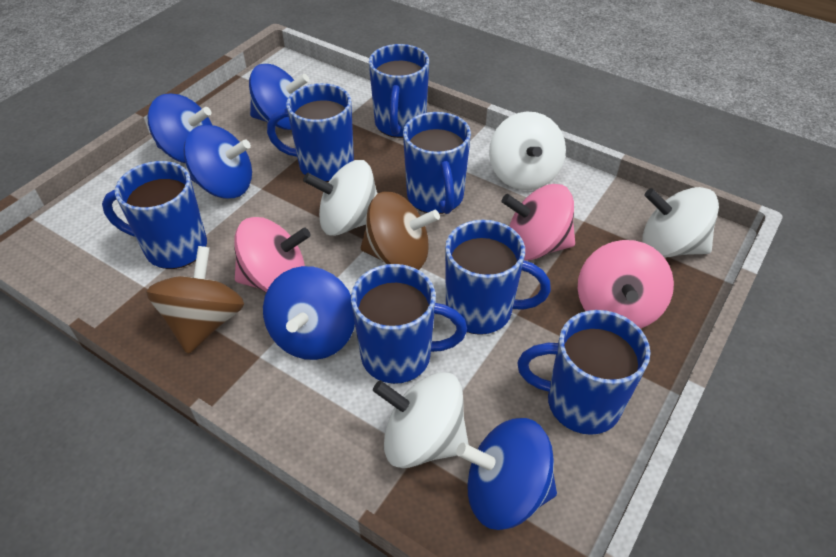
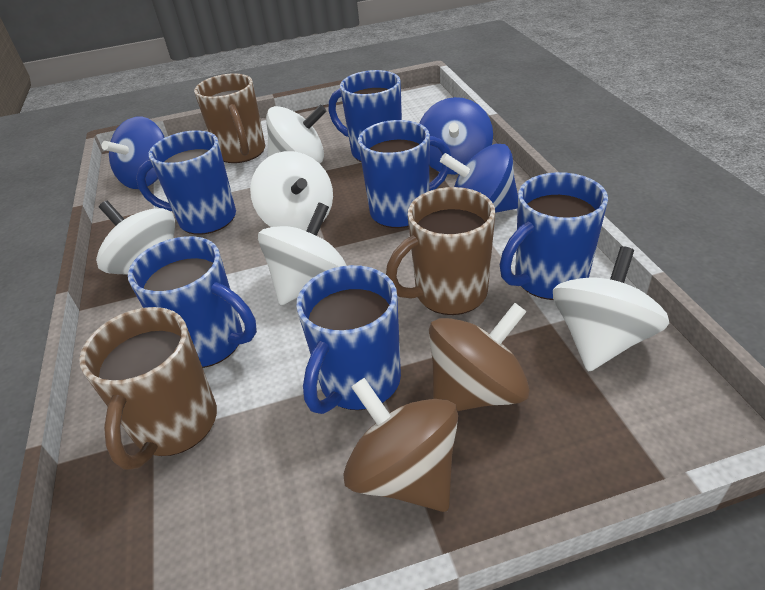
blue mug: [102,161,207,269] [267,83,354,182] [351,264,467,384] [369,44,429,138] [403,112,471,214] [445,220,551,335] [517,310,650,435] = 7 -> [128,236,257,368] [136,130,236,235] [296,265,401,414] [329,70,402,162] [358,120,451,228] [500,172,608,300] = 6
blue spinning top: [147,93,212,163] [183,125,252,198] [249,64,309,130] [263,266,355,360] [456,418,557,530] = 5 -> [102,117,165,189] [419,97,493,175] [440,144,518,213] = 3
brown mug: none = 0 -> [79,307,217,470] [194,73,265,163] [386,187,495,315] = 3
pink spinning top: [234,217,311,292] [502,184,575,260] [578,240,674,329] = 3 -> none = 0
white spinning top: [303,160,378,236] [373,372,469,468] [489,112,566,190] [642,187,719,258] = 4 -> [96,201,175,275] [250,151,333,231] [258,202,347,305] [266,105,326,164] [553,246,670,372] = 5

